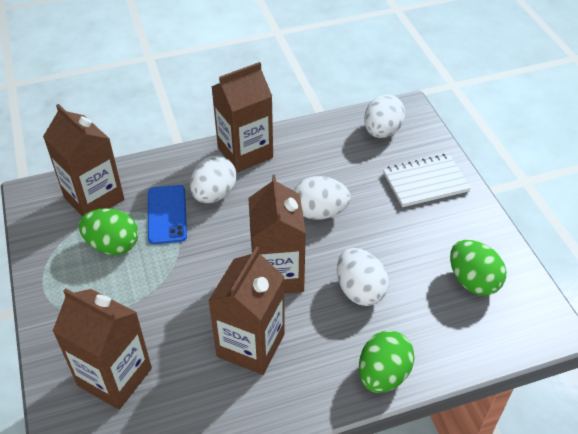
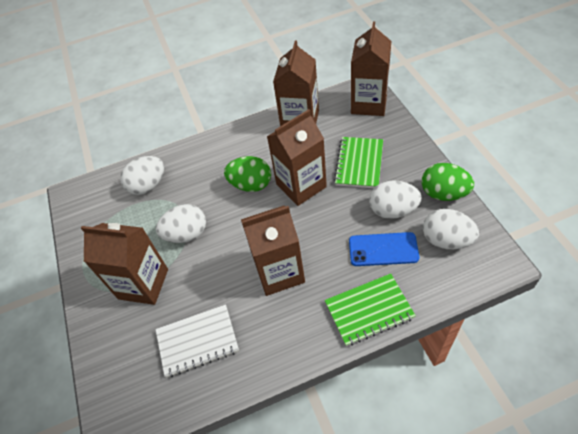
green egg: [79,208,138,255] [359,331,415,393] [450,240,506,296] = 3 -> [224,156,271,192] [422,163,474,201] = 2
green notebook: none = 0 -> [325,273,416,346] [334,137,383,188] = 2

